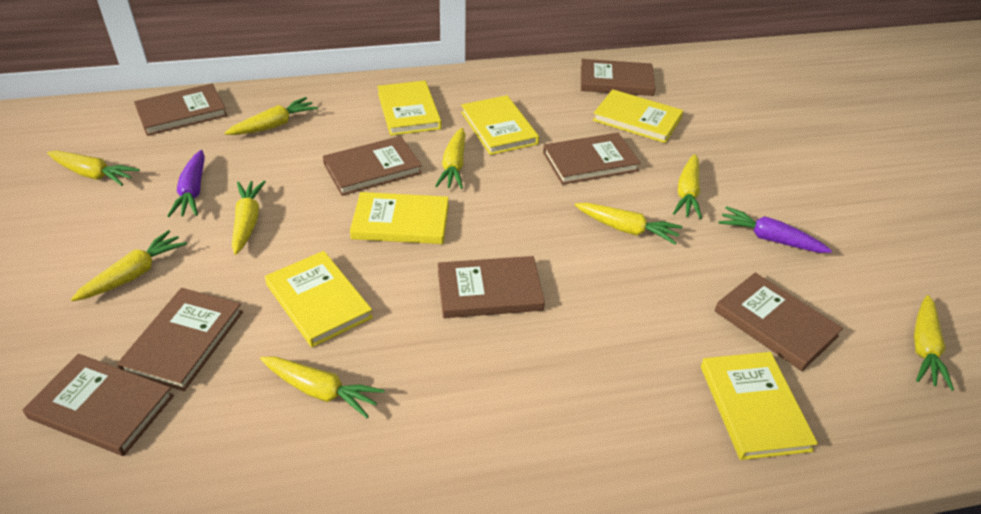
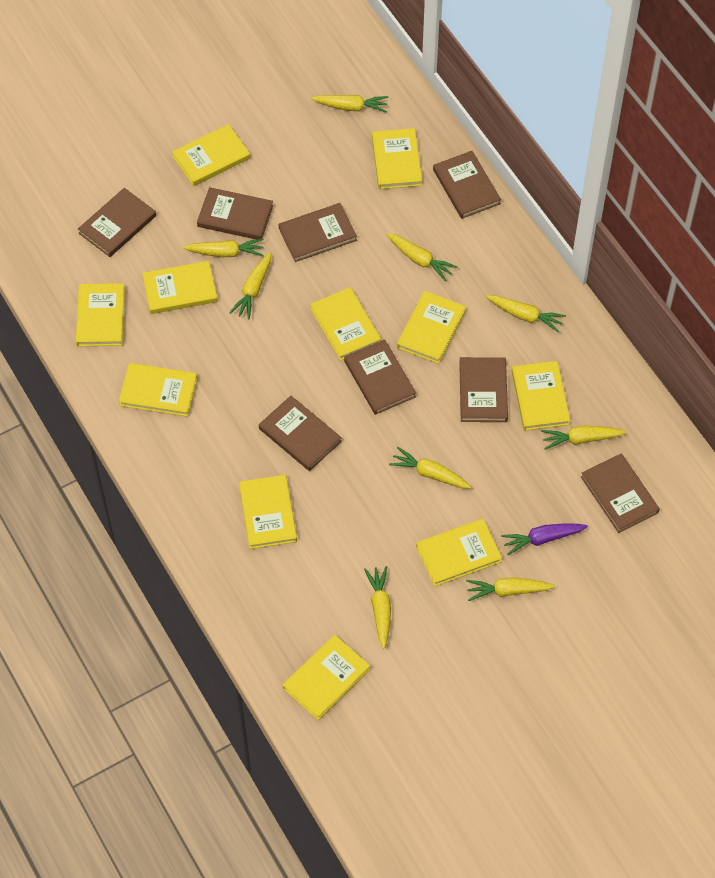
purple carrot: [167,150,205,217] [719,206,832,253] = 2 -> [501,523,588,555] = 1
yellow book: [265,251,373,347] [350,192,449,244] [377,80,442,136] [461,95,539,155] [593,89,683,143] [701,352,818,460] = 6 -> [76,283,125,346] [119,363,198,417] [142,261,218,314] [172,124,250,186] [239,475,297,549] [283,635,370,720] [310,287,381,361] [372,128,422,189] [397,291,466,364] [416,519,502,587] [512,361,570,431] = 11

